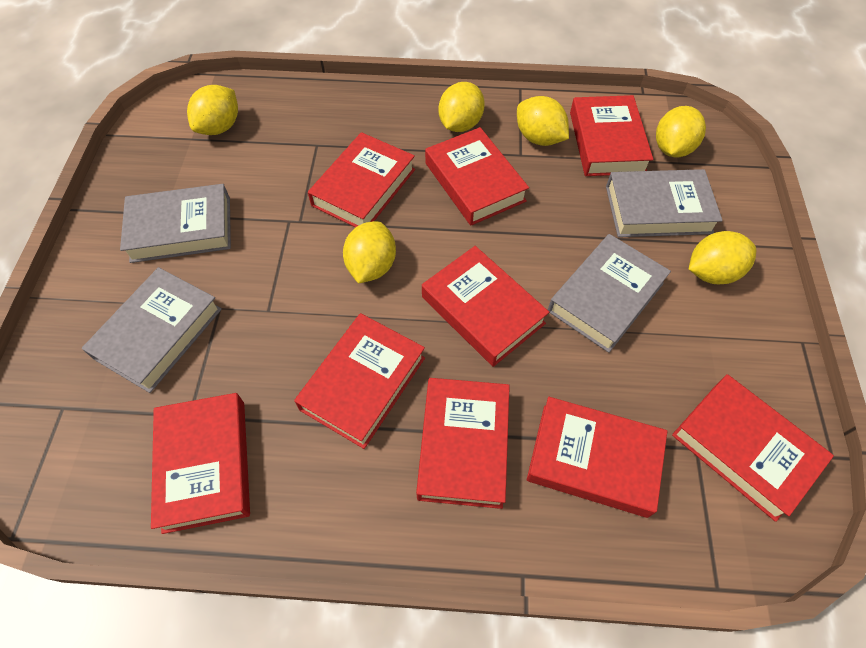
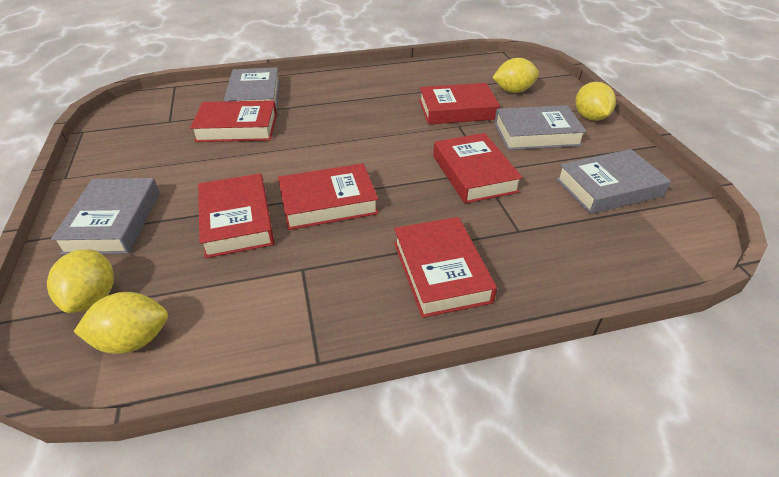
red book: [151,393,250,534] [294,313,425,449] [308,132,415,227] [416,378,510,509] [422,246,550,367] [425,127,529,226] [527,397,667,518] [570,95,653,176] [672,374,834,522] = 9 -> [190,100,277,142] [198,173,275,258] [278,163,379,230] [394,217,497,318] [419,83,500,124] [433,133,523,204] = 6
yellow lemon: [187,85,238,135] [343,221,396,283] [439,82,485,132] [517,96,569,146] [656,106,706,157] [689,231,756,284] = 6 -> [47,249,114,313] [74,292,168,354] [492,58,539,93] [576,82,616,121] = 4

